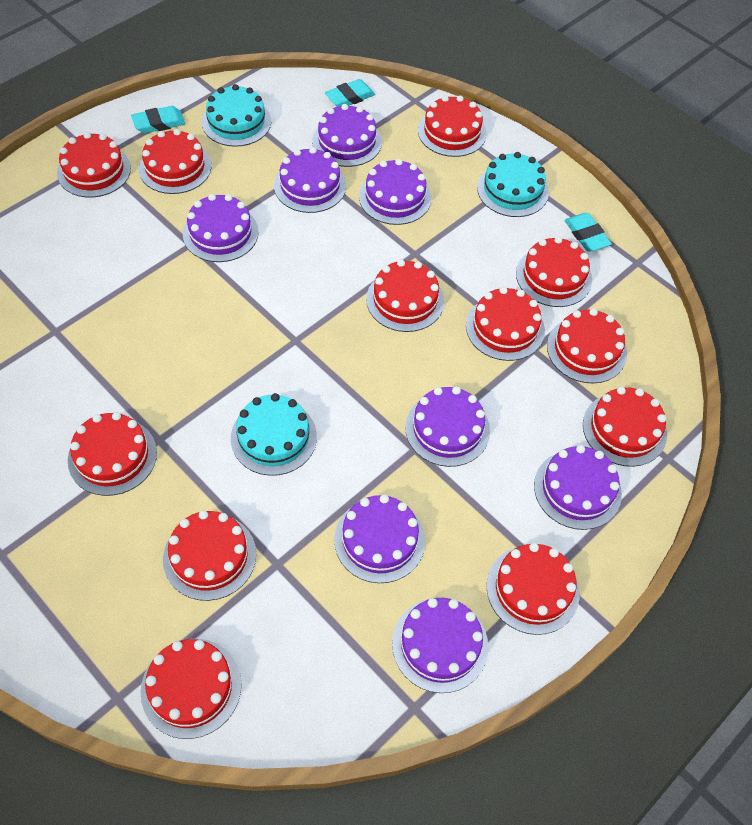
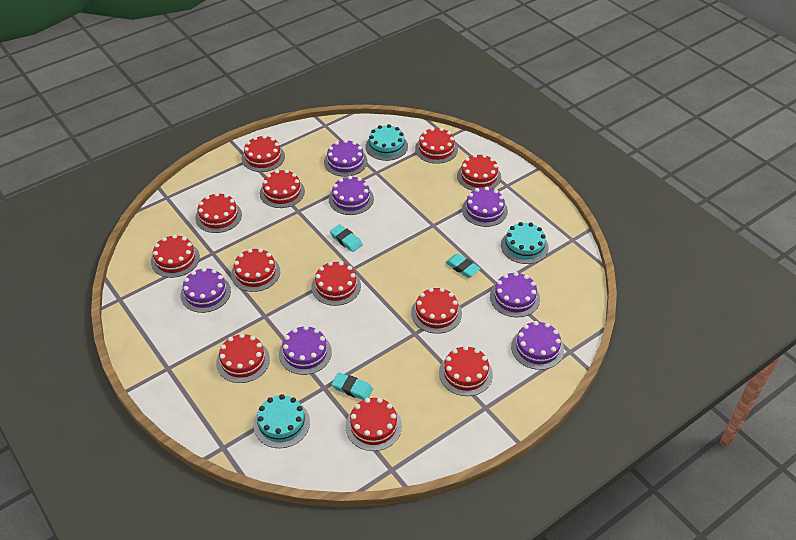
purple cake: [183,194,259,262] [274,147,346,213] [312,104,382,167] [334,495,425,583] [359,159,431,225] [392,598,488,693] [405,386,490,467] [534,445,622,530] = 8 -> [180,267,231,313] [279,326,332,375] [324,139,367,177] [329,176,374,215] [462,187,508,227] [490,272,540,317] [511,321,564,370] = 7

